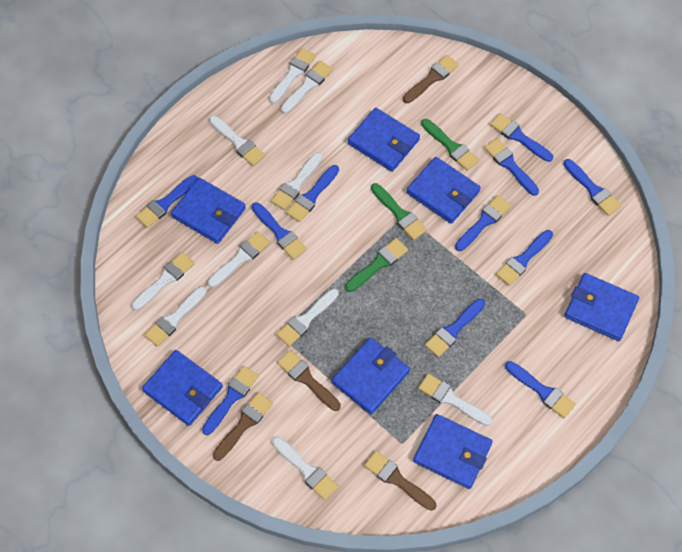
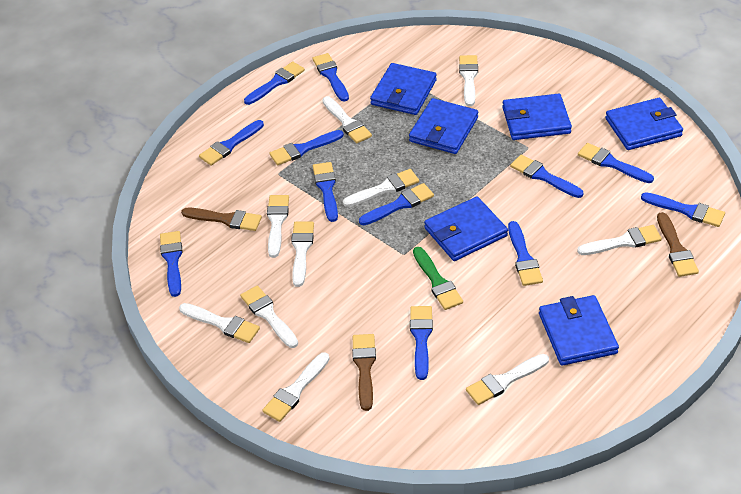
blue brush: [136,175,198,228] [202,366,259,435] [252,202,307,260] [286,165,339,222] [425,299,485,357] [455,195,511,251] [484,138,539,196] [490,113,553,162] [496,230,553,286] [505,361,576,418] [563,159,621,216] = 11 -> [160,231,183,297] [199,120,264,166] [244,61,305,105] [269,130,344,165] [312,53,349,102] [313,162,338,222] [359,183,434,225] [410,306,433,380] [508,221,543,286] [510,155,583,198] [578,143,654,183] [641,192,725,227] = 12
blue wallet: [142,350,223,426] [171,178,246,244] [332,337,410,414] [348,108,420,172] [406,157,481,224] [413,414,493,489] [564,273,639,341] = 7 -> [370,63,437,115] [409,98,478,154] [424,197,508,261] [502,94,572,140] [539,295,619,366] [605,98,683,150] = 6
brown brush: [213,392,273,461] [277,350,341,411] [364,451,436,511] [403,55,459,103] = 4 -> [181,208,262,231] [352,334,376,411] [657,212,699,277] = 3
green brush: [345,238,408,292] [371,183,427,240] [421,119,479,171] = 3 -> [413,247,463,310] = 1

